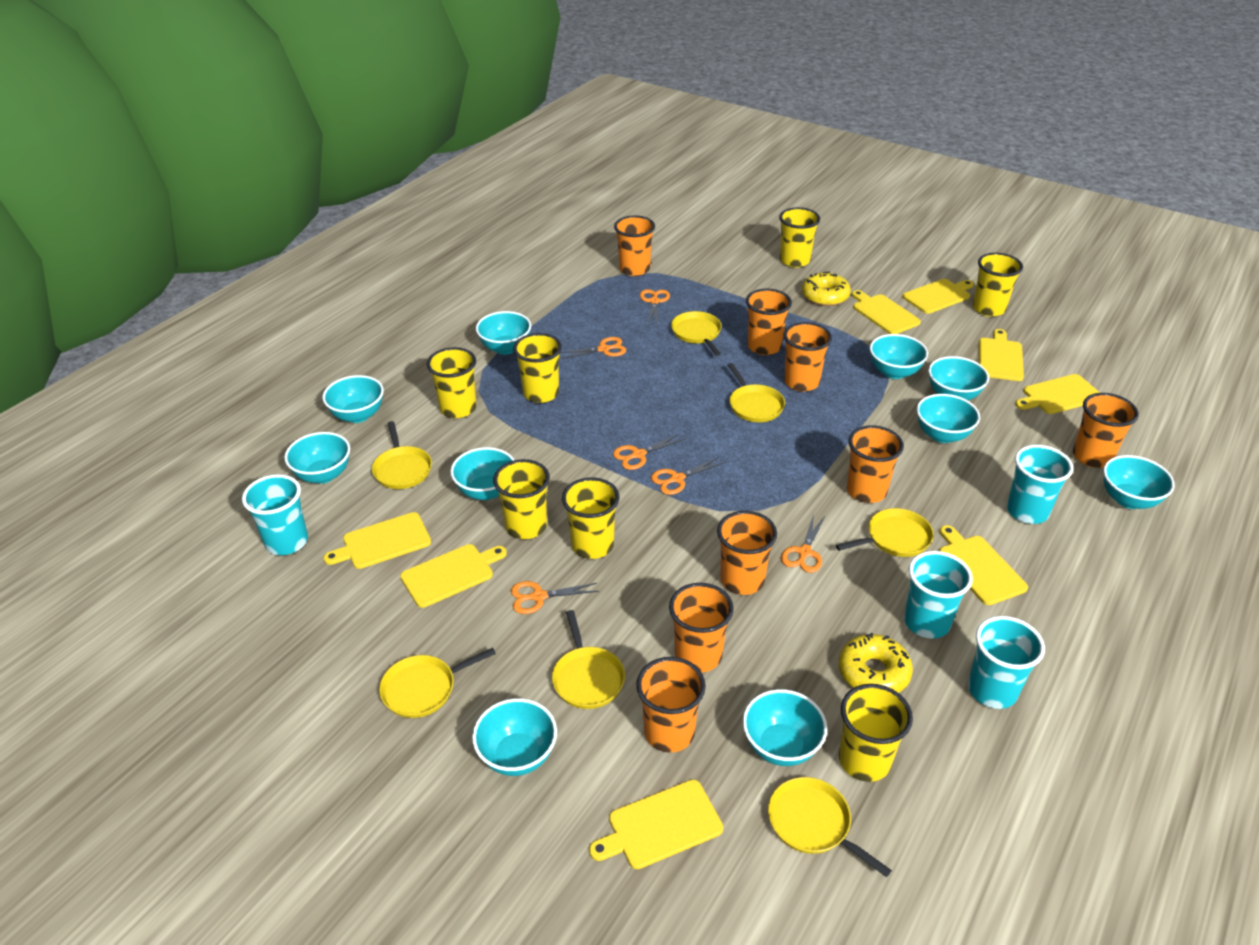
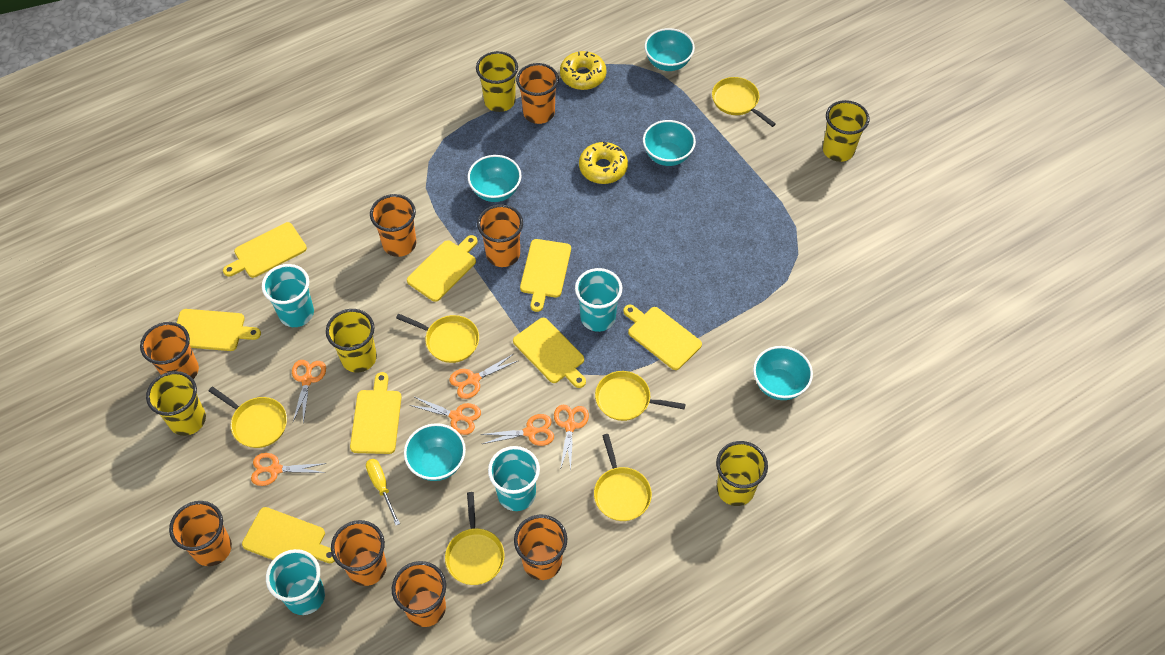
turquoise bowl: [284,432,350,484] [322,375,384,423] [450,447,514,500] [472,698,557,776] [476,311,531,355] [743,689,827,766] [870,334,928,379] [917,394,980,443] [928,356,989,400] [1103,455,1175,509] = 10 -> [404,423,466,481] [468,155,521,202] [643,120,696,166] [644,28,695,71] [753,346,813,400] = 5
yellow cup: [427,347,477,418] [493,459,550,539] [513,333,562,403] [562,477,620,559] [779,207,820,268] [839,684,913,782] [973,253,1023,317] = 7 -> [146,371,206,436] [326,309,377,373] [476,51,518,112] [716,441,768,506] [823,100,869,162] = 5
yellow pan: [372,421,432,489] [379,648,496,718] [552,610,625,709] [671,311,722,356] [728,363,785,422] [768,777,892,877] [836,508,934,557] = 7 -> [209,387,287,448] [396,314,479,363] [445,492,505,585] [594,434,652,521] [595,371,686,421] [712,77,776,127] = 6
yellow screwdriver: none = 0 -> [366,459,400,525] = 1

